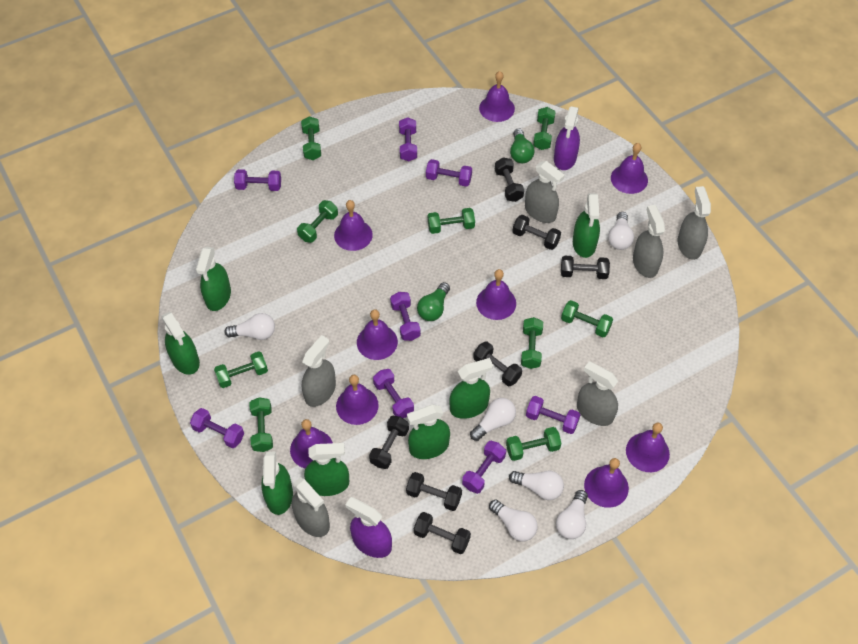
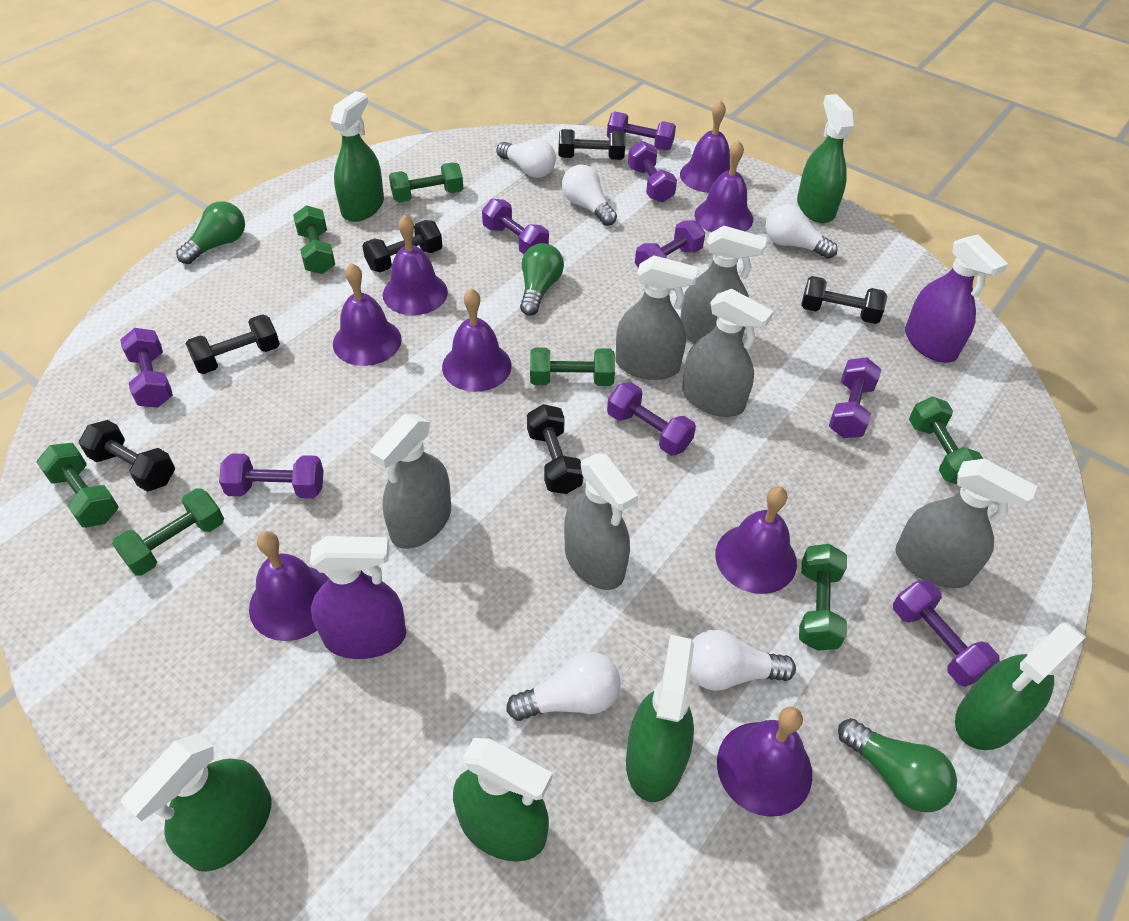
black dumbbell: [369,416,409,469] [406,472,462,511] [414,512,471,554] [473,342,522,386] [495,157,524,202] [512,215,561,250] [561,256,610,279] = 7 -> [79,420,175,492] [185,314,280,374] [362,220,442,272] [527,404,583,494] [558,129,626,160] [802,276,887,324] = 6
green dumbbell: [214,351,268,388] [249,398,273,452] [297,200,338,243] [301,116,321,160] [428,208,475,234] [506,427,562,461] [521,317,543,369] [533,107,555,150] [561,300,613,337] = 9 -> [36,443,119,528] [112,488,224,576] [293,205,335,274] [389,162,463,202] [530,348,615,386] [799,544,847,651] [909,397,983,484] = 7
green light bulb: [417,282,450,321] [510,128,535,163] = 2 -> [176,201,245,264] [520,243,564,316] [838,718,957,812] = 3
green spray bottle: [162,312,200,375] [196,247,231,311] [261,451,293,515] [304,443,349,496] [407,405,450,459] [449,358,493,419] [573,193,600,258] = 7 -> [120,734,271,872] [330,91,384,222] [453,738,553,861] [626,635,694,802] [797,94,855,223] [955,623,1086,750] = 6
purple bell: [290,419,333,469] [334,200,373,251] [336,375,379,425] [357,309,398,360] [476,269,516,320] [479,71,515,122] [584,458,629,508] [611,143,648,194] [626,422,670,472] = 9 -> [249,531,329,641] [333,263,402,366] [383,215,448,315] [442,288,512,392] [680,100,730,193] [695,140,753,232] [715,486,797,594] [717,707,812,817] = 8
purple dumbbell: [190,408,244,448] [234,169,281,191] [373,369,414,418] [390,292,421,341] [399,117,417,161] [426,159,472,187] [462,441,506,494] [526,396,581,434] = 8 -> [120,328,173,408] [219,453,324,498] [482,199,549,254] [607,112,676,150] [607,382,696,456] [628,141,677,202] [635,220,705,268] [829,357,881,438] [893,580,1000,687] = 9
white light bulb: [224,313,275,340] [470,398,516,441] [489,500,538,541] [509,471,564,500] [556,490,588,539] [608,212,634,250] = 6 -> [497,138,556,178] [506,652,621,721] [562,165,617,226] [690,630,796,691] [765,204,838,259] = 5

